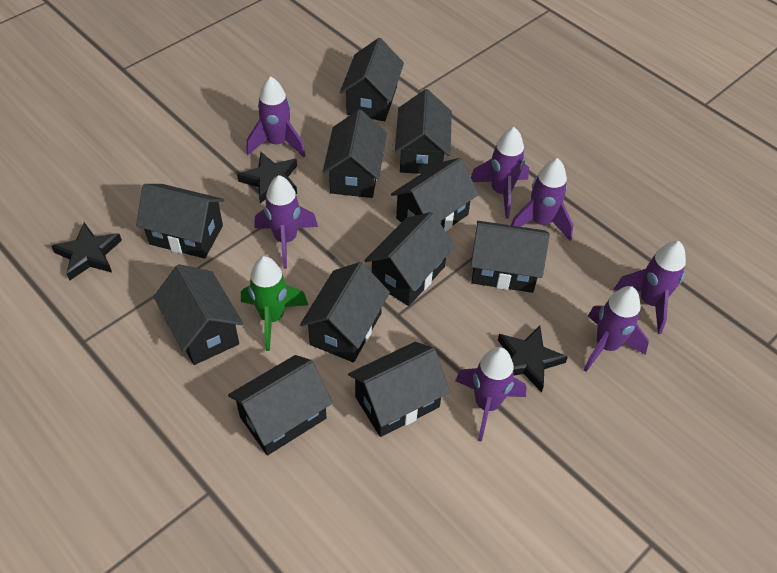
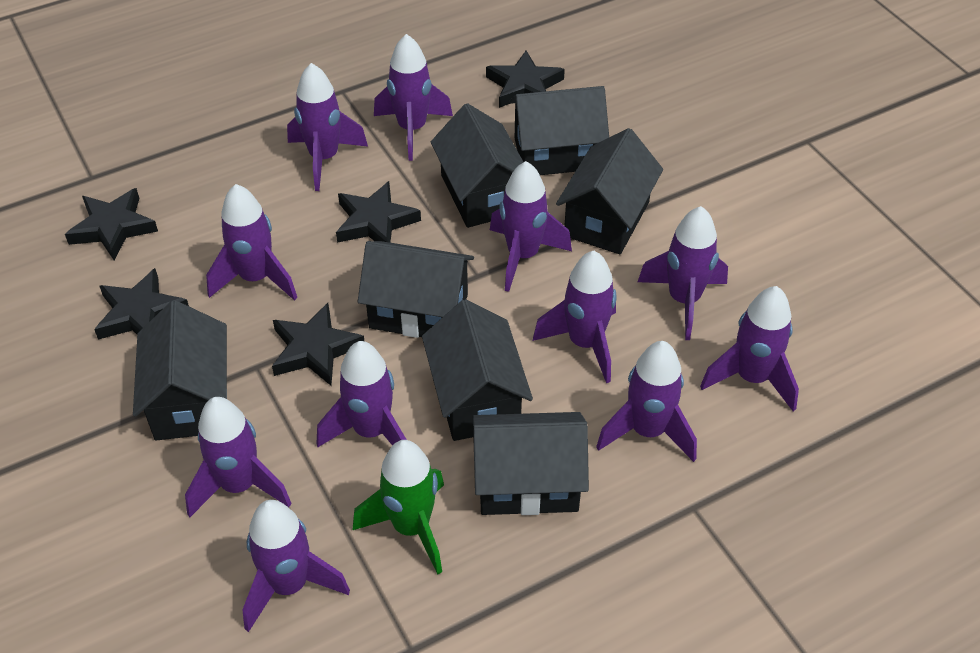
black house: [136,184,224,259] [153,264,243,365] [228,355,333,455] [300,262,390,363] [322,110,387,198] [340,38,404,121] [348,342,450,437] [364,212,455,306] [391,158,479,231] [395,89,452,174] [471,221,550,293] = 11 -> [133,300,227,440] [358,241,474,338] [422,299,533,441] [431,103,523,228] [472,412,589,515] [509,86,609,175] [556,128,663,254] = 7
black star: [52,222,122,281] [237,152,297,204] [498,326,568,392] = 3 -> [65,188,158,261] [94,268,189,339] [272,303,364,386] [336,181,421,243] [486,51,565,108] = 5
purple rocket: [246,76,306,157] [254,175,318,269] [455,347,527,442] [471,127,529,219] [511,158,573,241] [584,286,649,372] [614,241,686,334] = 7 -> [185,397,292,517] [206,184,297,301] [243,500,350,632] [287,63,368,191] [317,341,407,447] [374,34,453,161] [490,161,572,292] [533,251,616,383] [596,341,697,462] [638,206,728,340] [700,286,799,412] = 11

